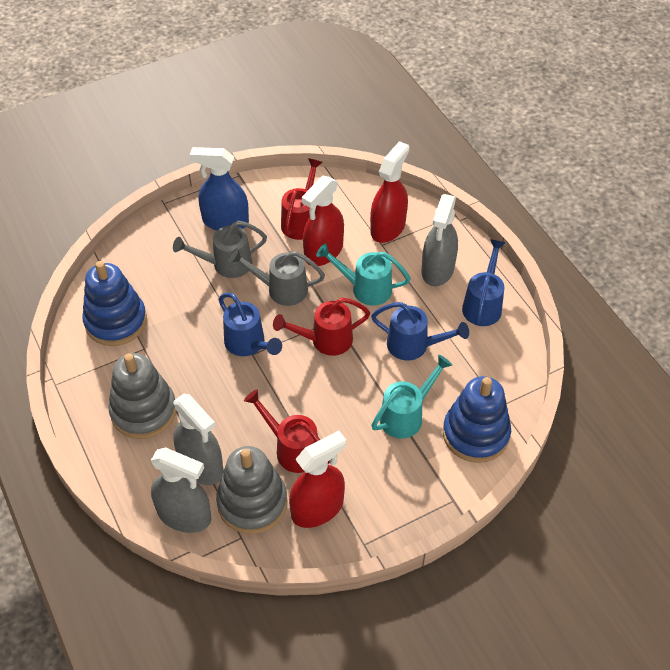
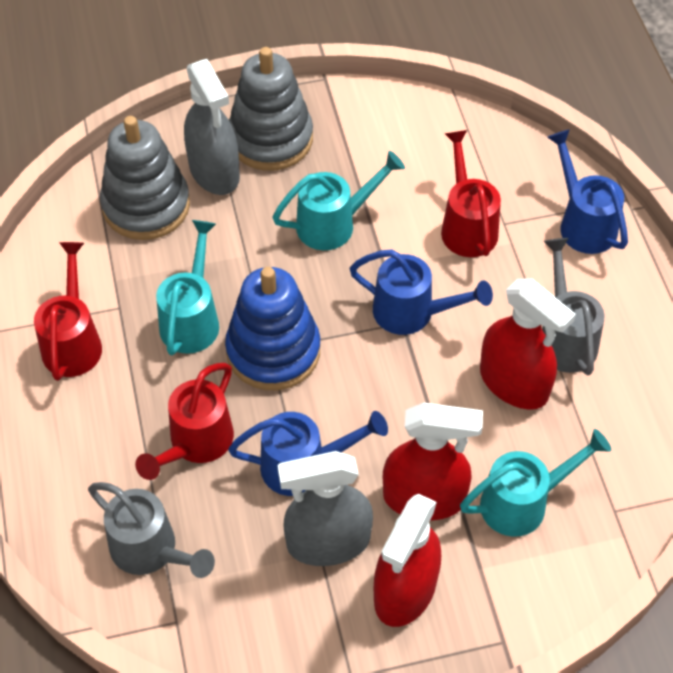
blue spray bottle: [190,147,249,231] = 1 -> none = 0
blue stacking toy: [82,261,147,346] [443,376,511,463] = 2 -> [225,267,320,390] = 1
grey spray bottle: [151,448,211,533] [173,394,224,485] [421,194,458,286] = 3 -> [184,59,240,195] [278,451,373,566] = 2
turquoise watering can: [316,243,411,306] [371,355,452,439] = 2 -> [156,220,219,355] [272,151,405,250] [460,429,611,537] = 3

